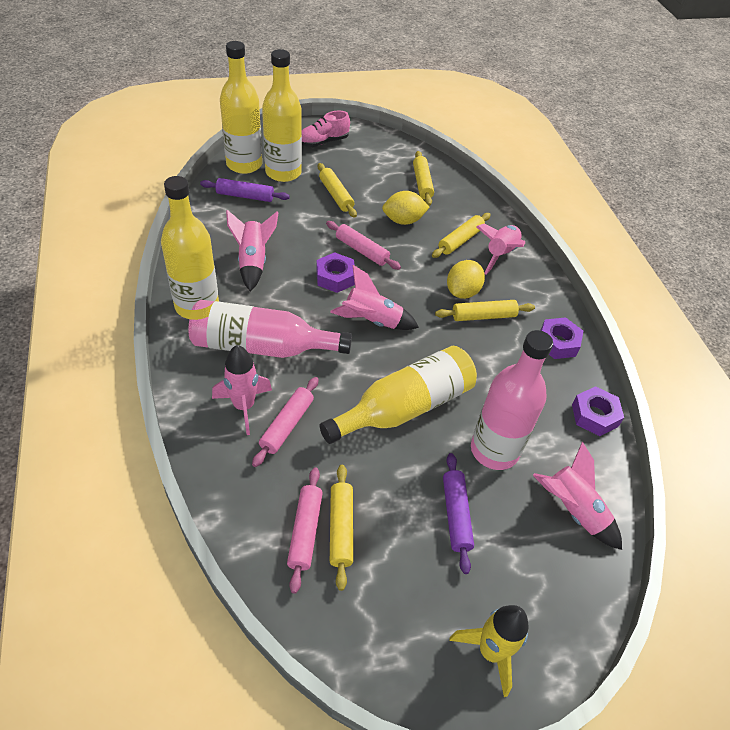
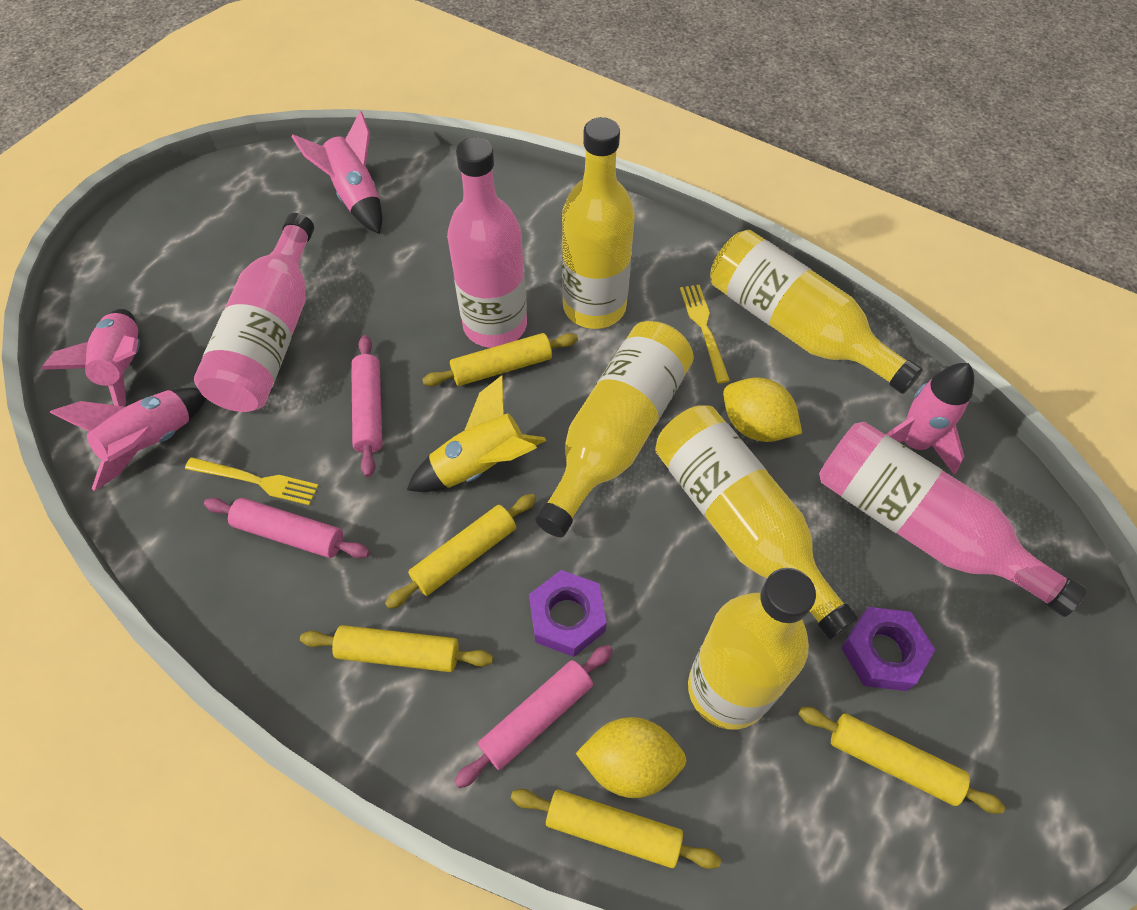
pink bottle: [189,300,352,358] [471,330,553,470] = 2 -> [194,213,314,412] [447,137,527,348] [819,422,1087,617] = 3
pink rocket: [212,345,272,435] [226,210,279,292] [330,265,419,330] [477,224,525,275] [533,442,622,550] = 5 -> [42,309,140,407] [50,388,206,491] [292,111,382,234] [885,363,974,475] = 4
pink shoe: [301,111,350,147] = 1 -> none = 0
purple nut: [316,252,355,293] [540,317,583,359] [572,386,624,436] = 3 -> [529,570,607,657] [841,607,935,691] = 2
purple rolling pin: [200,178,290,202] [443,453,474,574] = 2 -> none = 0
yellow bottle: [161,176,219,319] [220,41,262,174] [262,49,302,182] [320,346,477,444] = 4 -> [535,321,694,537] [562,117,635,329] [655,406,859,640] [688,568,816,730] [710,230,923,394] = 5
yellow fork: none = 0 -> [185,457,319,505] [680,285,730,383] = 2

